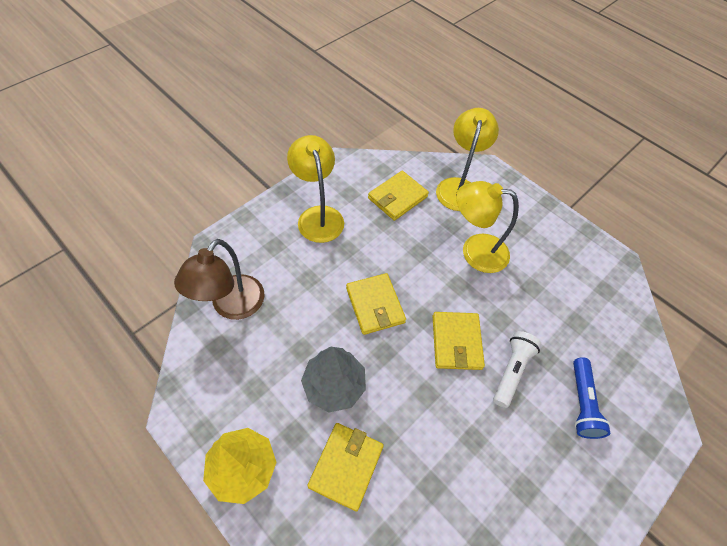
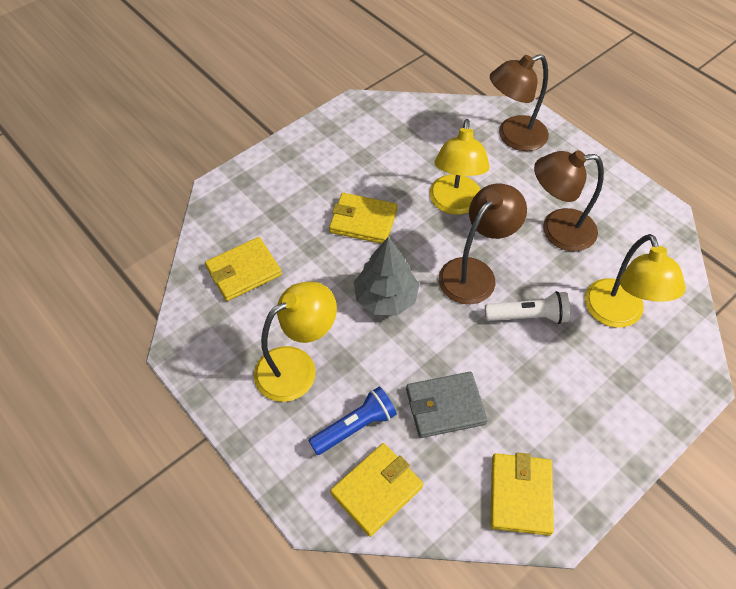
brown lamp: [174,239,265,320] = 1 -> [439,184,527,304] [490,54,549,151] [534,150,604,252] = 3
grey wallet: none = 0 -> [406,372,488,438] = 1
yellow tree: [203,428,277,504] = 1 -> none = 0

